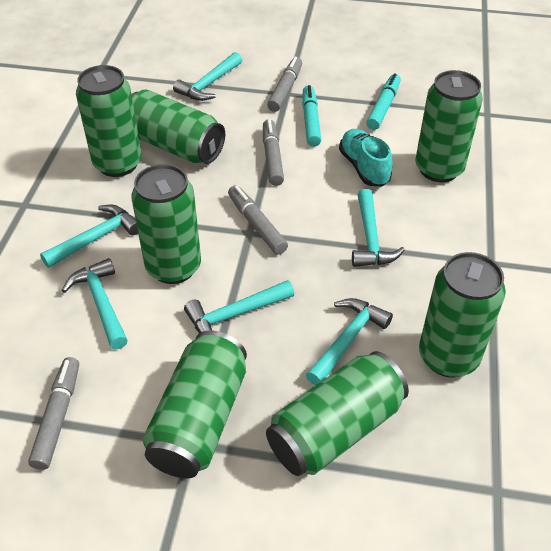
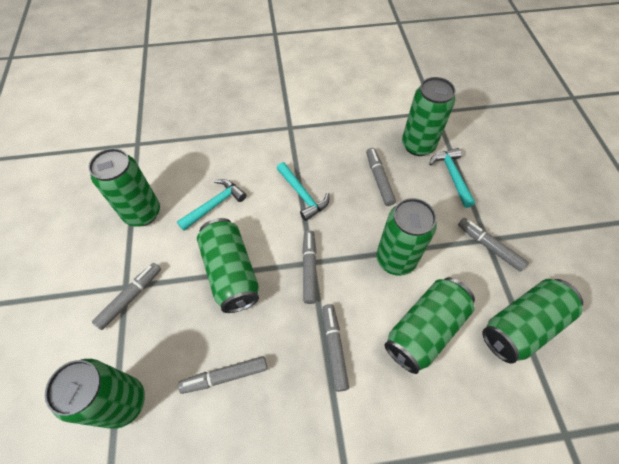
grey marker: [28,357,79,470] [228,185,288,255] [263,119,284,186] [267,57,302,112] = 4 -> [92,263,161,330] [178,356,267,394] [302,230,317,304] [323,304,349,392] [366,148,396,206] [458,218,529,272] = 6
turquoise hammer: [40,205,138,268] [62,258,128,349] [173,52,242,101] [184,280,294,333] [306,298,393,385] [352,189,405,267] = 6 -> [177,179,247,231] [277,162,329,221] [429,148,475,208] = 3
turquoise marker: [302,85,321,147] [366,73,401,130] = 2 -> none = 0
turquoise shoe: [339,129,392,186] = 1 -> none = 0

